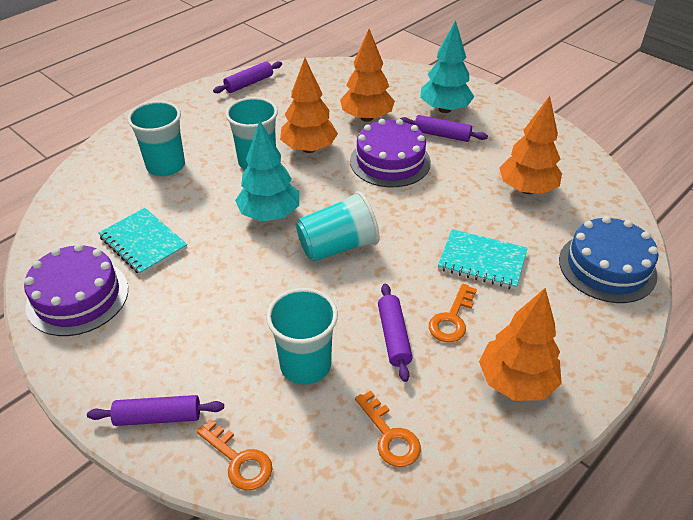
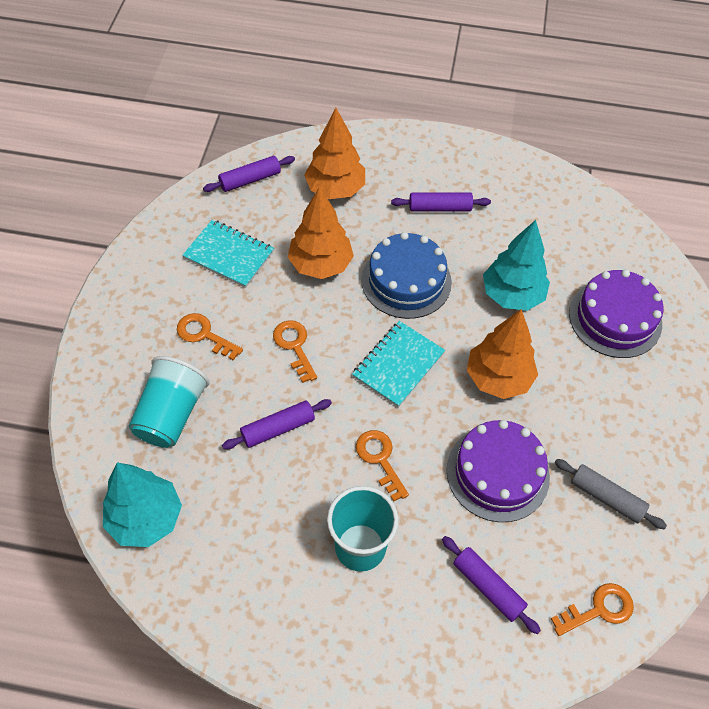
grey rolling pin: none = 0 -> [555,459,667,529] = 1
orange key: [196,419,272,490] [355,391,421,467] [429,283,477,342] = 3 -> [177,313,243,360] [273,320,317,383] [356,430,409,502] [551,583,634,636] = 4
orange tree: [280,58,338,153] [340,29,395,122] [479,288,562,401] [499,96,562,194] = 4 -> [288,187,354,279] [304,108,365,199] [467,309,538,399] = 3
turquoise cup: [127,101,185,176] [225,97,278,170] [266,288,338,385] [296,191,380,261] = 4 -> [129,356,209,448] [327,486,399,572] = 2

